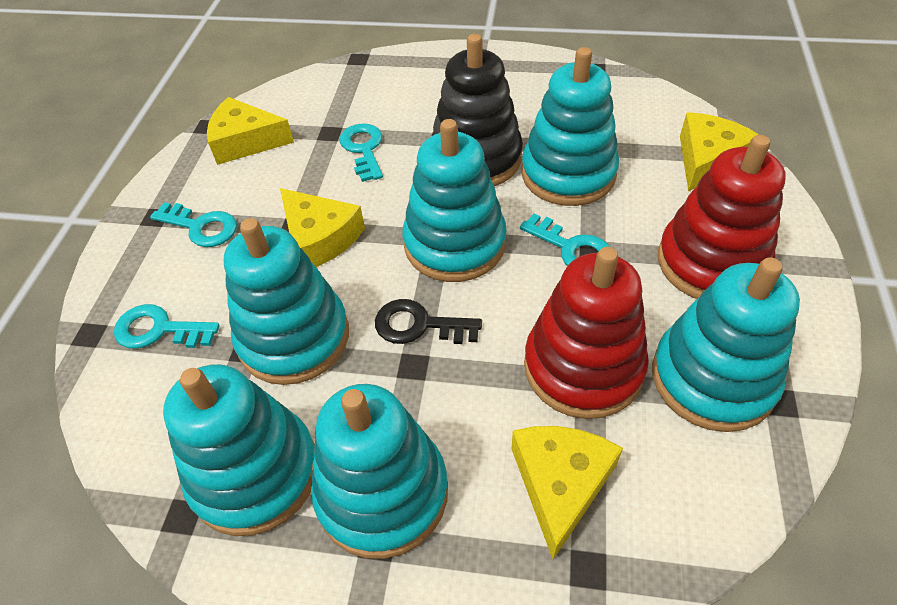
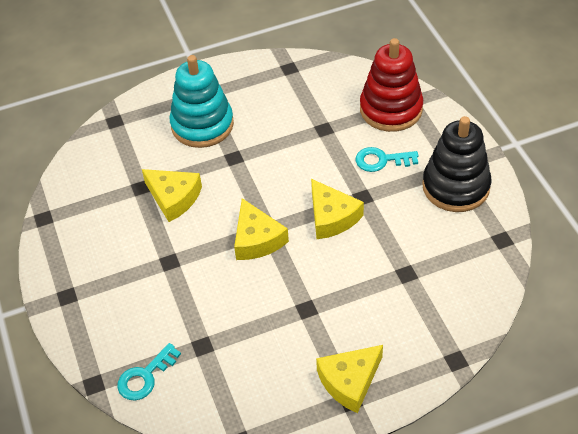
black key: [375,299,482,344] = 1 -> none = 0
red stacking toy: [524,247,649,419] [658,135,786,299] = 2 -> [360,38,423,132] = 1
turquoise key: [114,304,220,349] [150,202,237,247] [339,123,383,182] [520,214,609,266] = 4 -> [117,343,181,401] [356,147,418,172] = 2
turquoise stacking toy: [163,364,315,536] [224,218,349,385] [311,384,448,559] [403,119,507,282] [522,47,619,206] [652,257,800,432] = 6 -> [170,55,234,148] = 1

